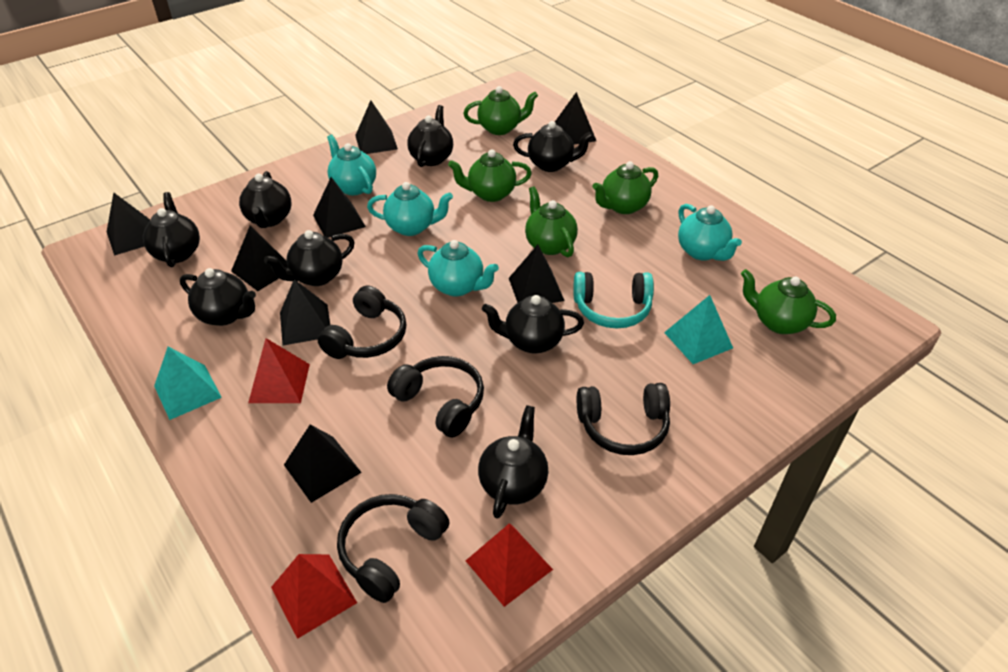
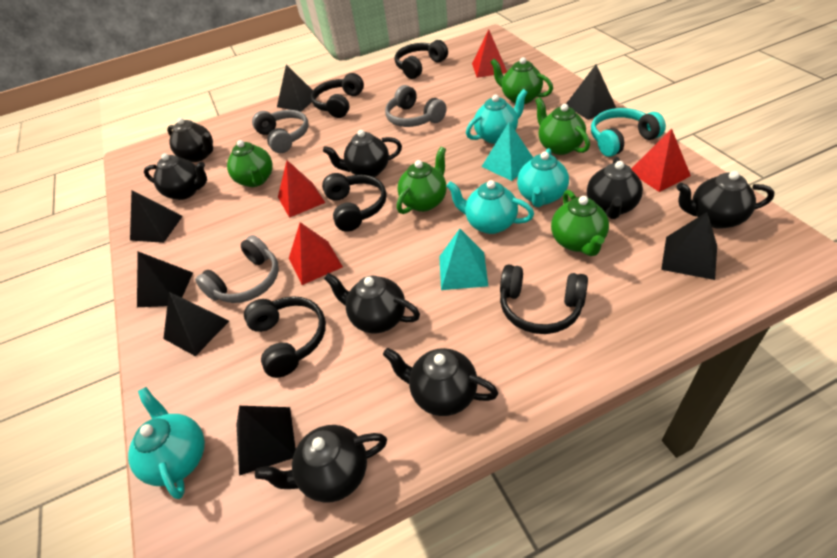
black headphones: [318,285,407,359] [337,494,449,603] [387,356,484,438] [577,383,670,455] = 4 -> [244,296,326,378] [311,73,364,118] [322,173,386,232] [395,40,448,79] [500,264,588,334] = 5
black pyramid: [107,192,150,256] [231,225,288,291] [280,279,330,345] [284,424,362,503] [313,177,366,238] [355,100,398,154] [509,245,565,303] [555,92,596,144] = 8 -> [130,190,183,243] [137,252,193,307] [163,292,229,356] [236,406,296,476] [277,65,313,112] [566,65,616,120] [661,212,717,280] = 7
grey headphones: none = 0 -> [195,235,279,303] [252,110,309,153] [385,85,446,127] = 3
red pyramid: [248,338,310,403] [271,554,357,639] [466,523,553,607] = 3 -> [278,160,326,218] [289,222,343,285] [472,30,507,78] [631,128,691,192] = 4

